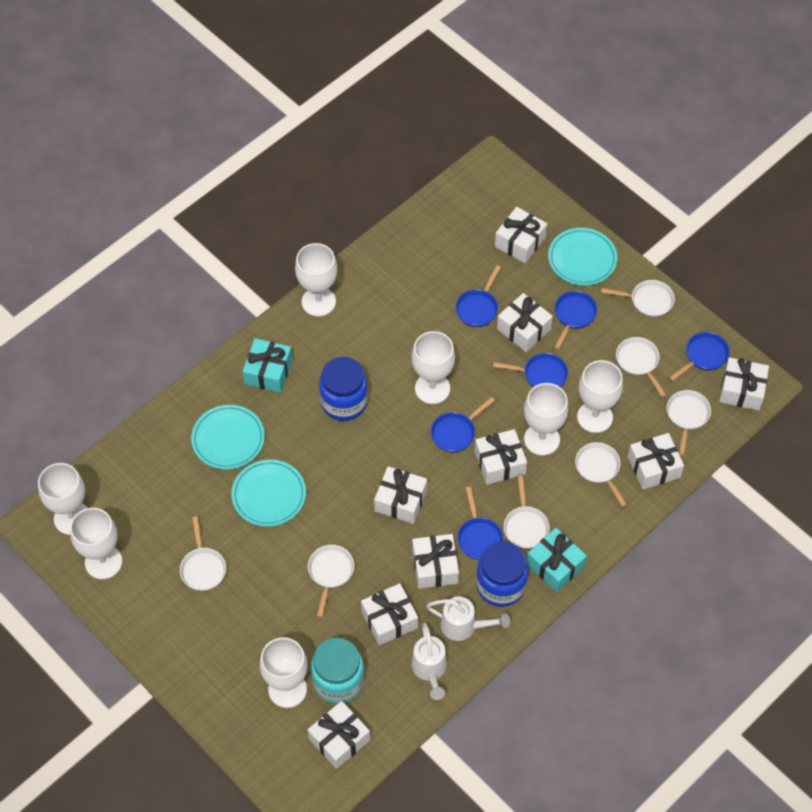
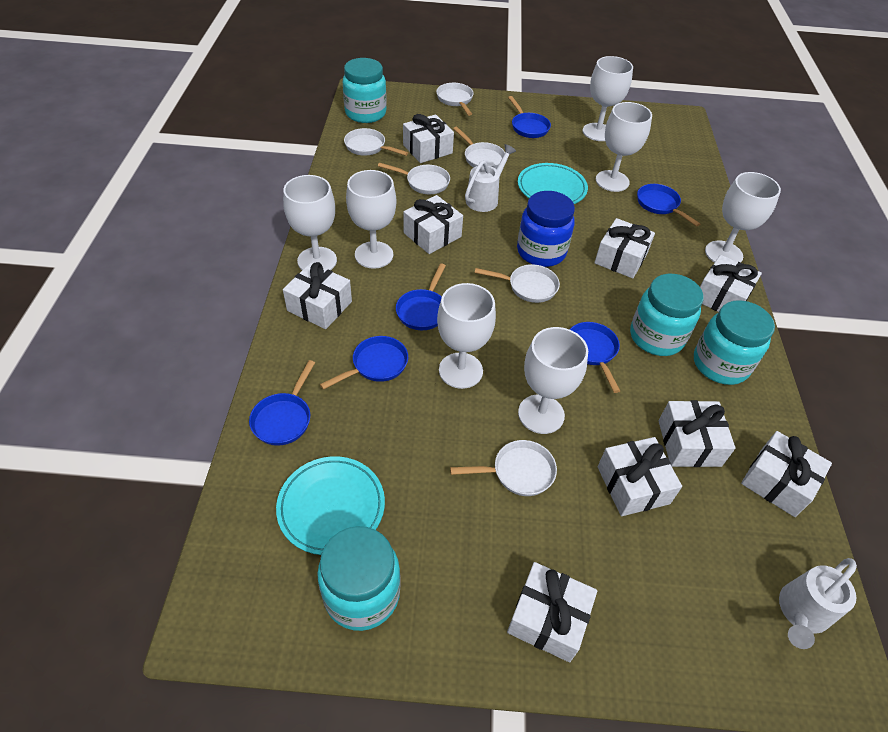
blue jar: [319,357,368,421] [476,542,528,607] = 2 -> [517,191,575,267] = 1
turquoise gift: [242,338,292,393] [527,528,587,592] = 2 -> none = 0
turquoise jar: [311,638,364,704] = 1 -> [317,526,401,631] [343,58,387,123] [630,274,704,356] [694,300,775,385] = 4
turquoise plate: [191,405,265,470] [231,460,306,527] [548,228,617,286] = 3 -> [276,456,385,555] [518,163,588,204] = 2
white pan: [180,516,226,591] [308,545,354,618] [504,475,550,549] [575,442,627,507] [601,280,675,317] [616,337,666,397] [667,390,711,456] = 7 -> [344,128,408,156] [378,162,450,194] [436,83,474,116] [450,440,557,496] [453,127,505,169] [475,264,560,303] = 6

